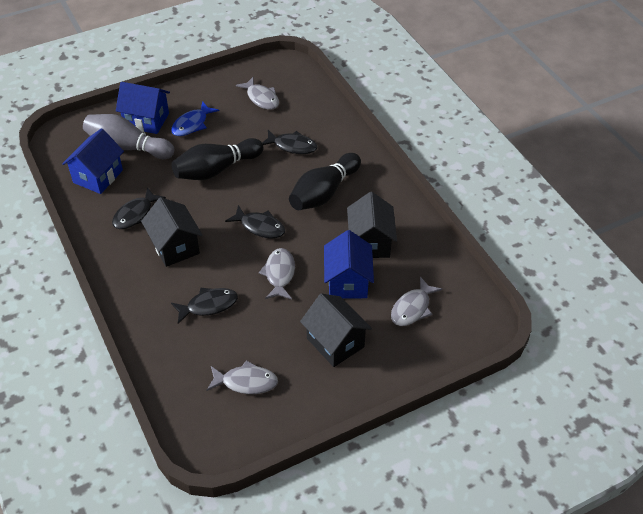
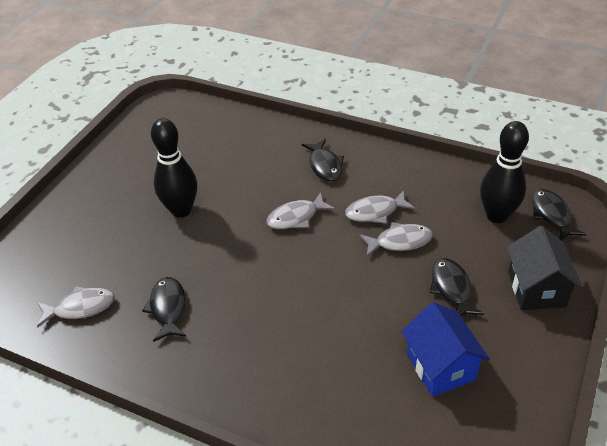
black house: [141,197,203,267] [300,293,372,367] [347,192,397,258] = 3 -> [507,226,582,310] = 1
blue fish: [171,101,219,136] = 1 -> none = 0
blue house: [62,128,124,194] [116,82,170,134] [324,230,374,298] = 3 -> [402,302,490,397] = 1
grey bowling pin: [83,114,174,159] = 1 -> none = 0

